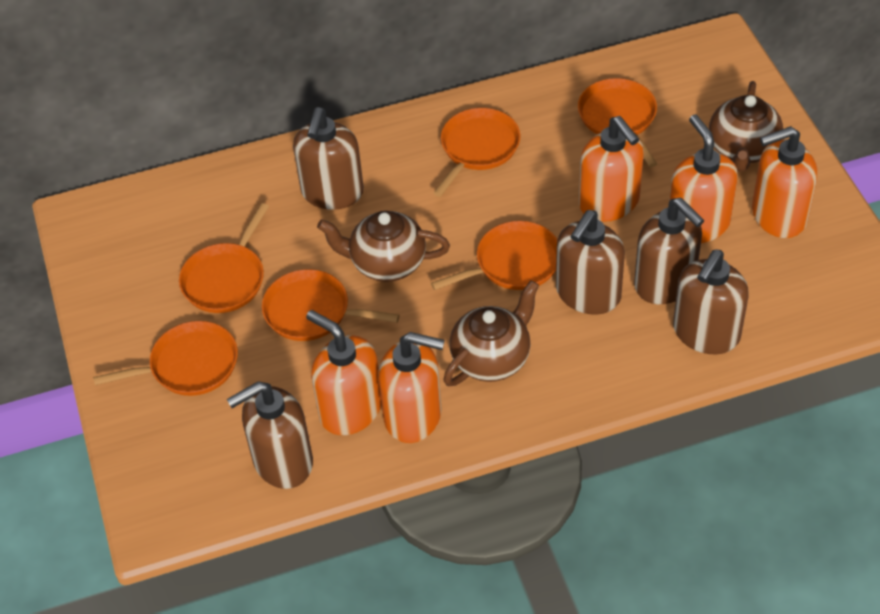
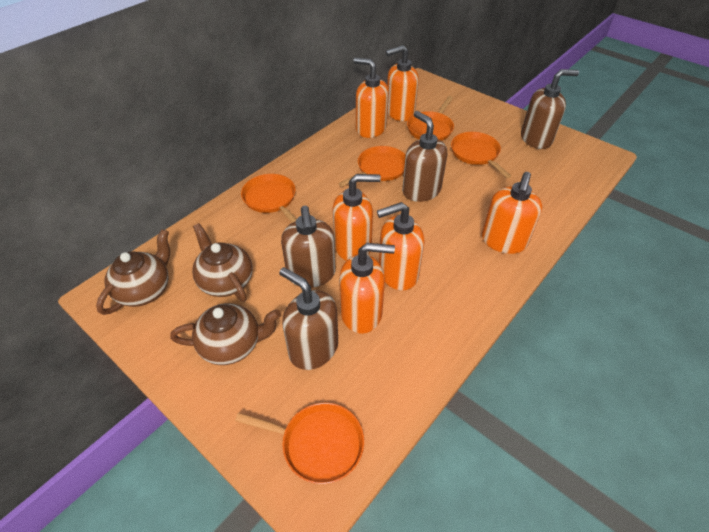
brown soap dispenser: [227,381,313,489] [293,107,364,210] [556,210,625,315] [634,197,704,304] [673,250,749,354] = 5 -> [279,267,338,370] [281,206,336,288] [402,111,447,202] [521,69,579,149] = 4
orange pan: [93,321,238,396] [179,203,269,313] [262,269,399,341] [431,221,558,290] [433,108,521,197] [578,78,657,167] = 6 -> [235,403,364,484] [241,174,297,223] [339,146,406,187] [407,96,454,141] [451,132,511,178] = 5
orange soap dispenser: [306,310,382,435] [378,332,445,443] [579,116,644,222] [668,115,738,243] [752,126,817,238] = 5 -> [332,174,381,261] [339,243,395,334] [353,58,389,138] [377,202,424,290] [386,45,419,121] [482,172,542,254] = 6

